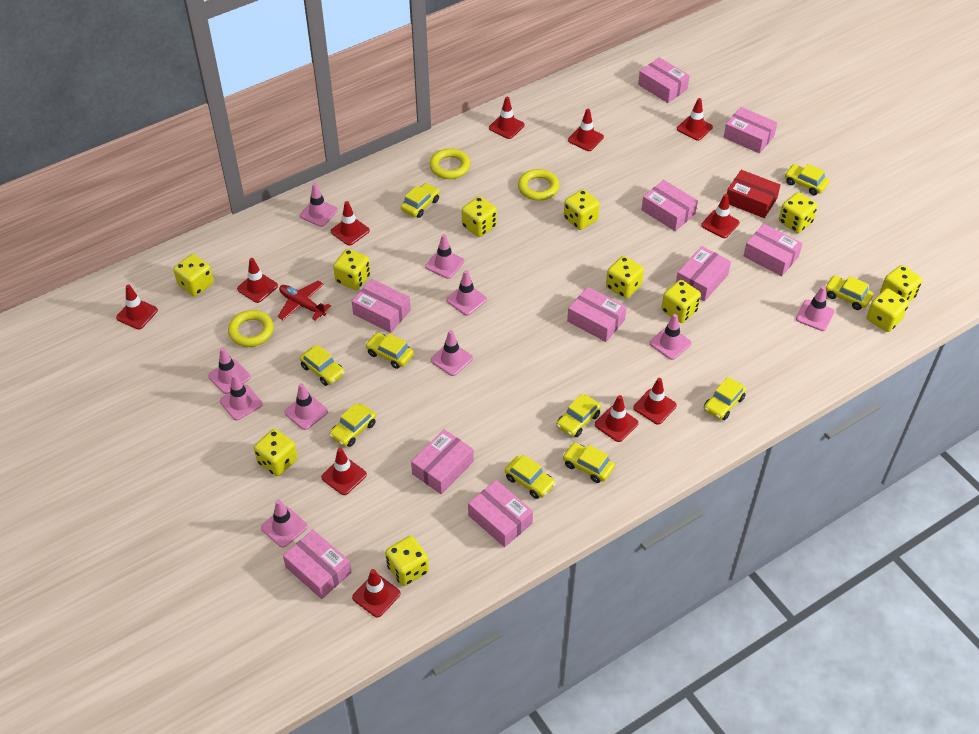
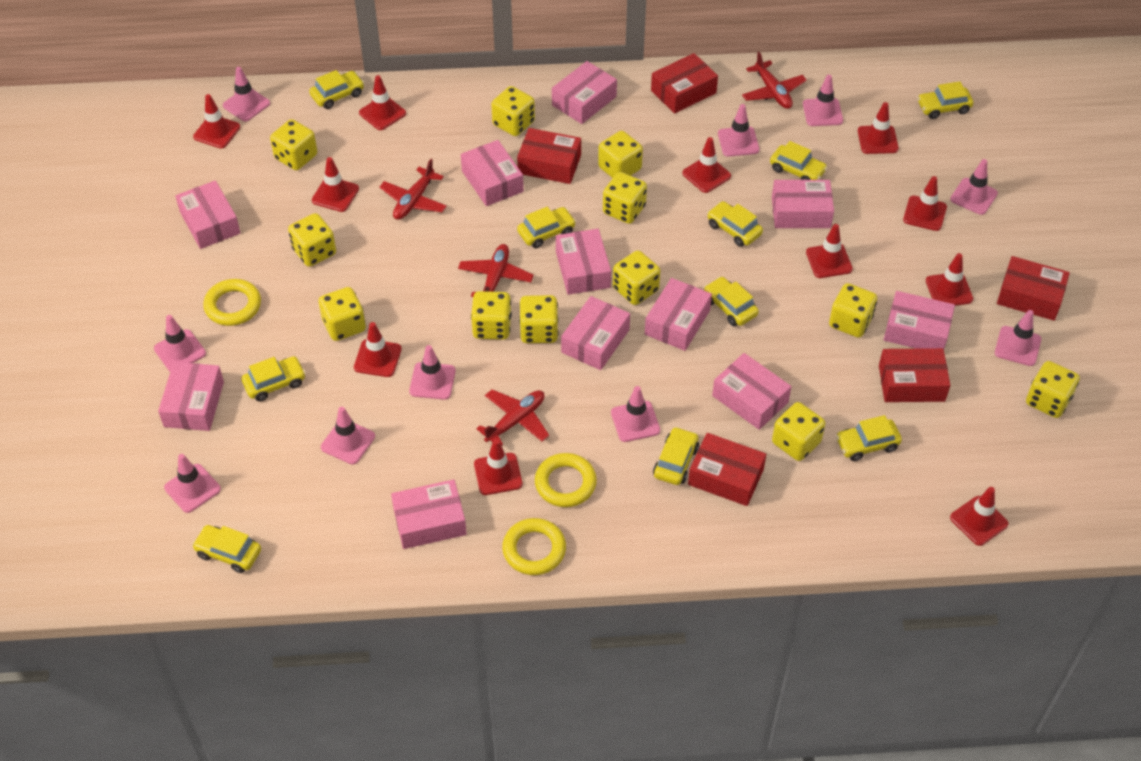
pink box: [283,530,352,599] [352,279,411,333] [411,429,474,494] [468,480,533,547] [567,287,627,342] [638,57,690,103] [641,180,698,231] [676,246,731,301] [723,107,777,154] [743,224,803,276] = 10 -> [158,362,224,431] [175,181,240,249] [391,479,467,549] [461,140,524,206] [552,61,617,124] [556,229,611,295] [561,296,630,370] [645,278,712,351] [712,353,792,430] [772,180,834,228] [884,291,955,349] = 11
red box: [727,170,780,218] = 1 -> [517,128,581,184] [651,53,718,114] [688,433,766,506] [879,348,950,402] [997,256,1070,321] = 5
red plane: [278,281,331,321] = 1 -> [379,159,447,220] [458,244,534,297] [476,389,549,446] [742,52,807,109] = 4
yellow dice: [173,254,214,297] [254,429,297,476] [333,249,371,290] [385,536,429,586] [461,196,497,237] [564,189,600,230] [606,256,644,298] [661,280,701,323] [779,192,818,233] [867,288,909,332] [880,265,922,302] = 11 -> [270,119,317,170] [288,213,336,267] [318,287,366,341] [471,291,512,340] [491,86,535,136] [519,295,559,343] [598,131,643,178] [603,172,647,224] [613,250,660,305] [772,402,825,461] [829,283,877,338] [1026,361,1080,418] = 12

